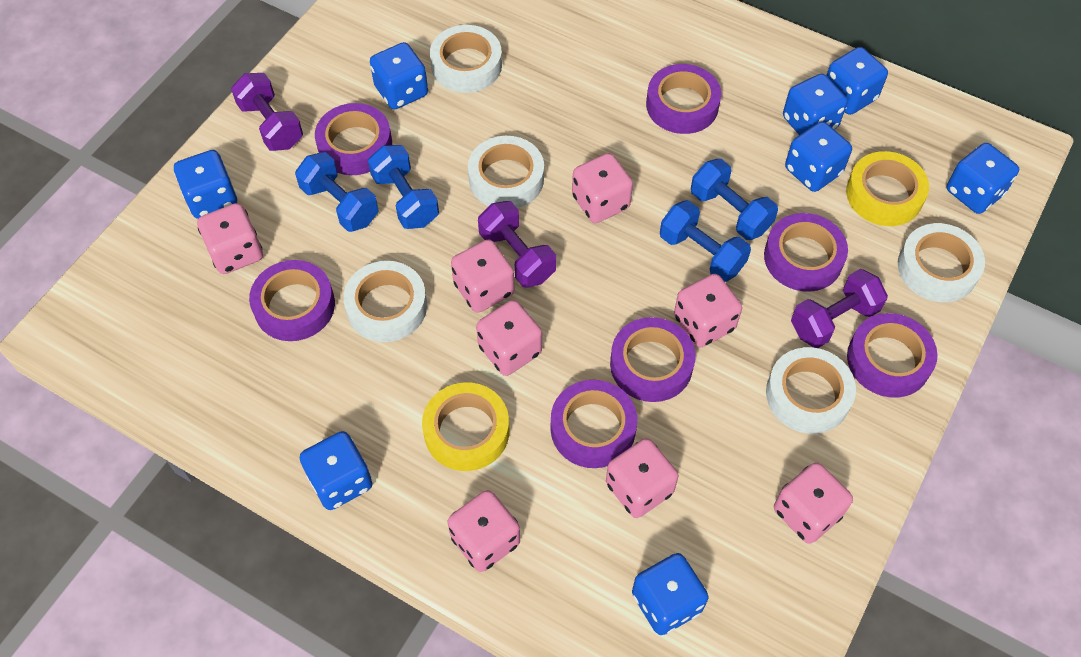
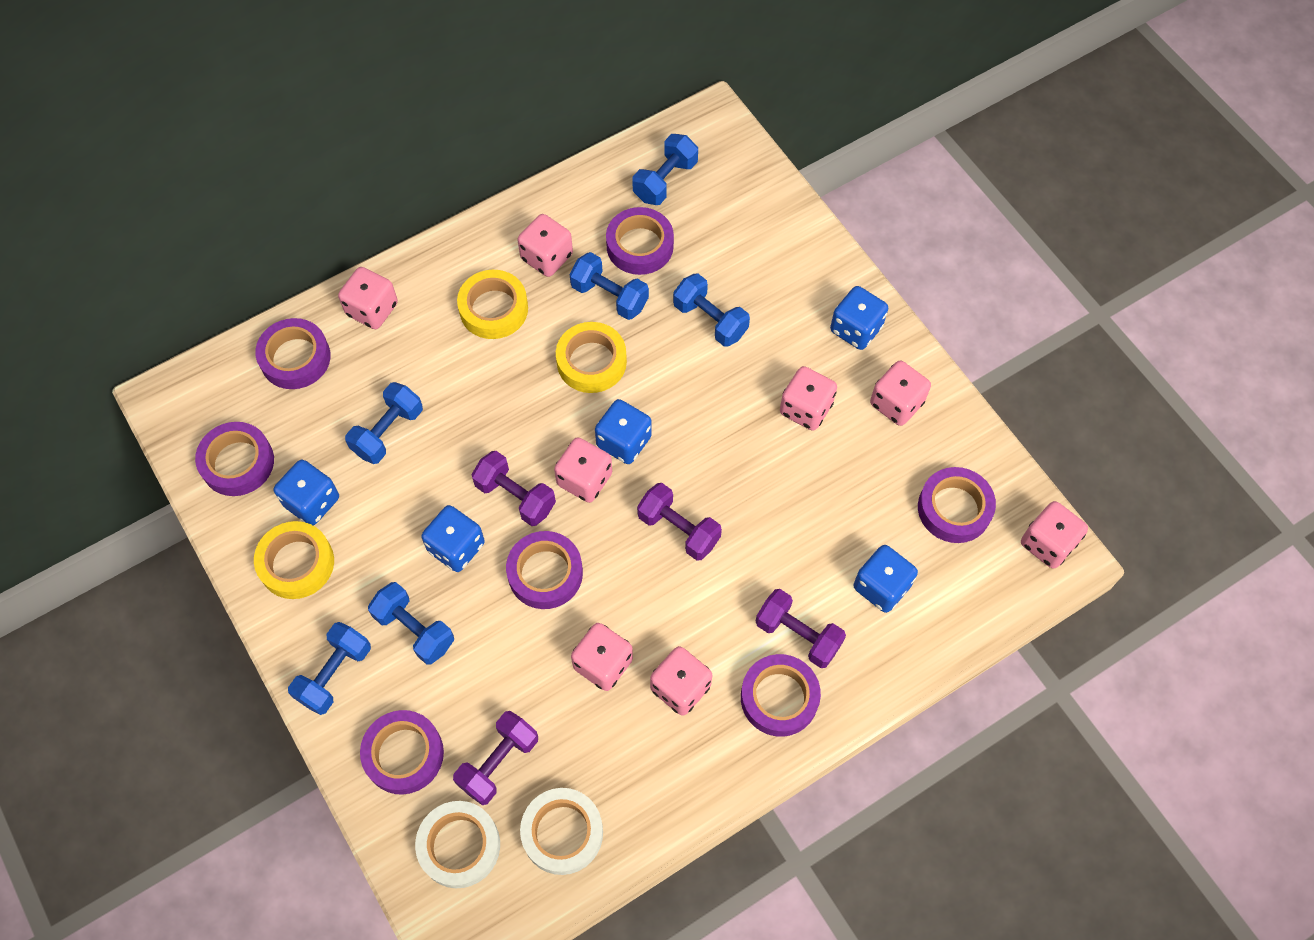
blue dice: [174,150,237,219] [300,431,372,510] [370,42,428,110] [632,553,709,635] [783,74,848,135] [785,121,852,192] [826,47,888,115] [947,143,1019,214] = 8 -> [273,460,339,526] [421,505,485,572] [595,399,652,464] [830,286,888,350] [853,545,918,613] = 5
blue dumbbell: [295,152,378,232] [368,145,439,229] [660,200,751,282] [691,159,778,240] = 4 -> [288,622,371,715] [345,382,423,464] [368,582,454,665] [570,252,649,320] [632,134,698,205] [673,273,750,347] = 6
purple dumbbell: [231,73,303,151] [478,201,556,288] [791,269,888,348] = 3 -> [453,711,538,805] [471,451,556,526] [637,483,722,561] [756,589,846,668] = 4
white tape: [343,261,427,342] [430,25,502,93] [468,136,544,208] [766,347,856,434] [898,223,985,302] = 5 -> [415,801,500,888] [520,788,603,875] = 2
yellow tape: [422,382,509,471] [846,151,929,226] = 2 -> [254,521,334,599] [457,270,528,339] [556,322,627,393] = 3

